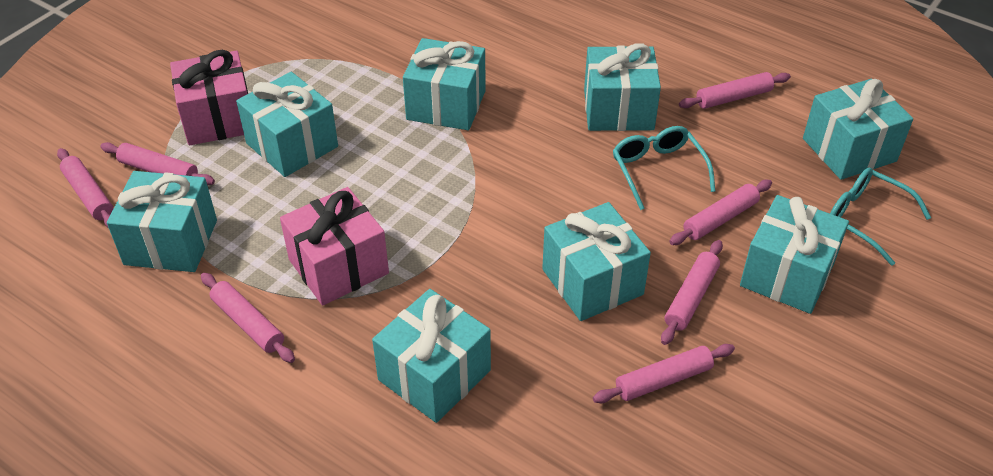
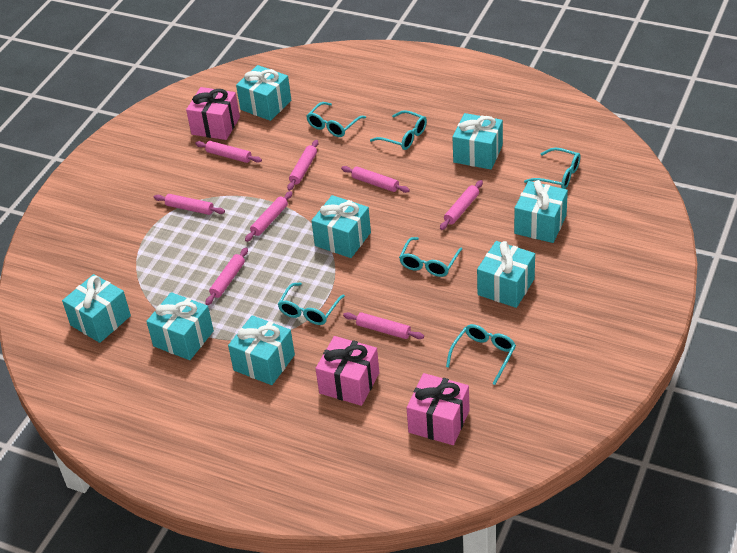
pink gift: [170,50,248,145] [280,187,389,306] = 2 -> [186,87,240,140] [315,336,379,406] [406,373,470,445] = 3
pink rolling pin: [57,148,114,227] [100,142,215,185] [201,273,295,363] [593,344,735,403] [661,240,723,345] [669,180,772,245] [679,72,791,109] = 7 -> [154,194,225,215] [195,141,262,163] [205,247,248,305] [245,191,293,242] [287,140,318,191] [341,166,410,193] [343,312,424,339] [440,180,483,230] = 8
turquoise glasses: [613,126,716,210] [830,168,931,266] = 2 -> [278,283,345,325] [307,102,366,137] [370,110,427,150] [399,237,462,277] [446,324,516,385] [524,148,581,189] = 6

